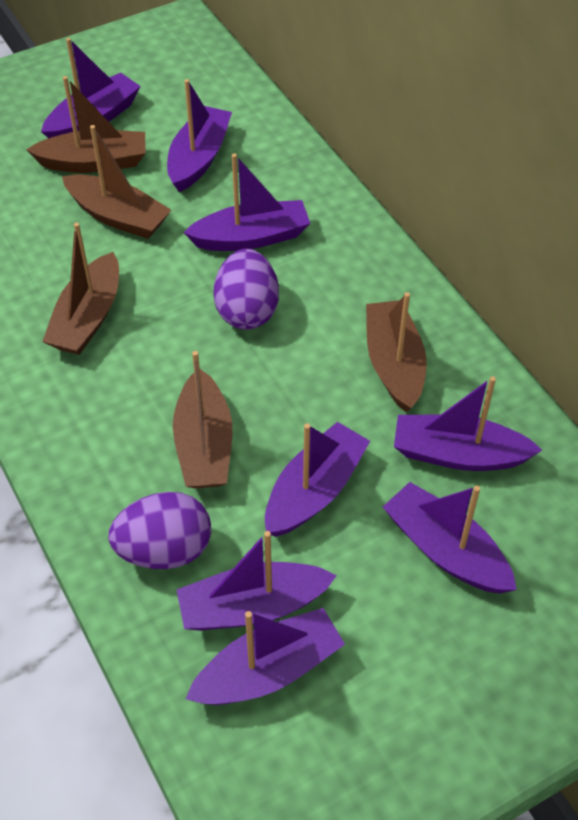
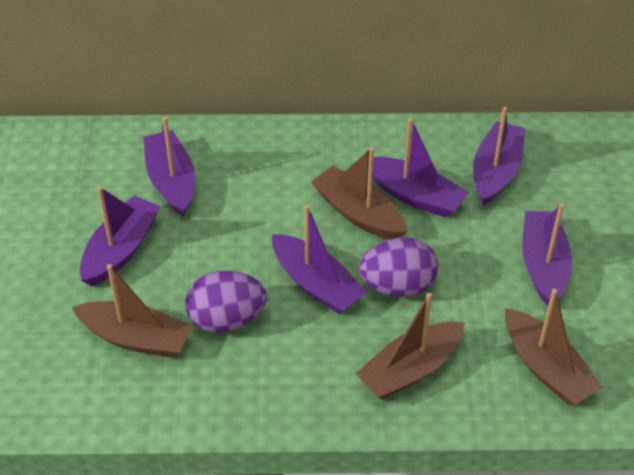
brown boat: [26,76,146,173] [42,223,119,355] [62,125,171,239] [173,351,232,488] [366,292,427,412] = 5 -> [72,264,193,358] [311,147,407,239] [355,293,465,399] [505,289,603,405] = 4
purple boat: [41,38,141,138] [167,79,232,192] [176,531,337,631] [184,153,311,251] [185,608,345,705] [265,422,370,537] [383,482,517,594] [394,376,542,471] = 8 -> [80,186,160,286] [143,117,195,216] [272,205,367,314] [372,118,469,218] [473,107,525,206] [522,204,572,306] = 6

